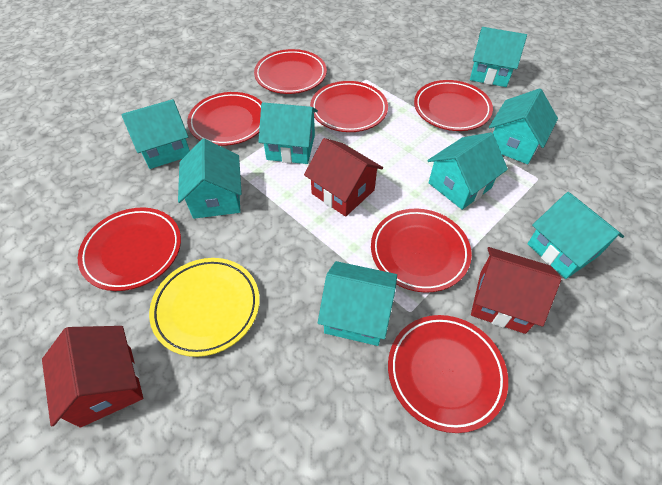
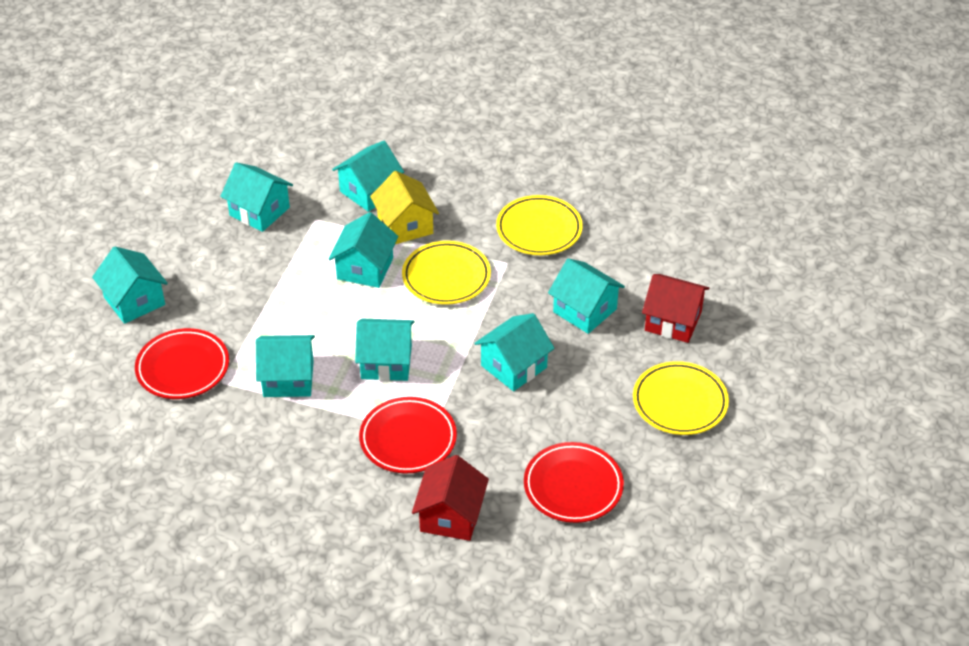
red house: [42,326,143,428] [304,138,383,217] [471,247,562,334] = 3 -> [412,455,489,541] [642,274,709,343] = 2
red plate: [78,207,181,291] [187,92,262,146] [254,49,327,94] [310,81,388,132] [371,209,472,293] [388,315,508,433] [414,80,493,131] = 7 -> [135,328,229,399] [359,397,457,474] [524,442,624,523] = 3
yellow house: none = 0 -> [370,171,439,244] = 1
yellow plate: [149,258,260,357] = 1 -> [402,241,491,305] [496,195,583,255] [633,361,729,435] = 3

